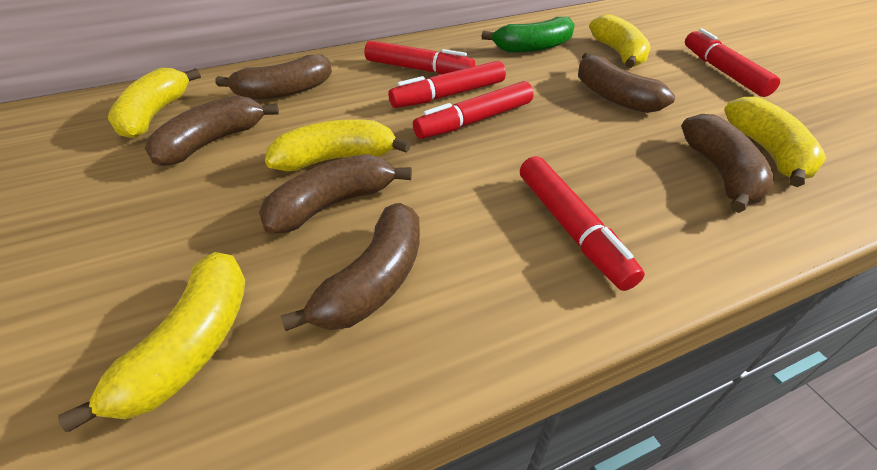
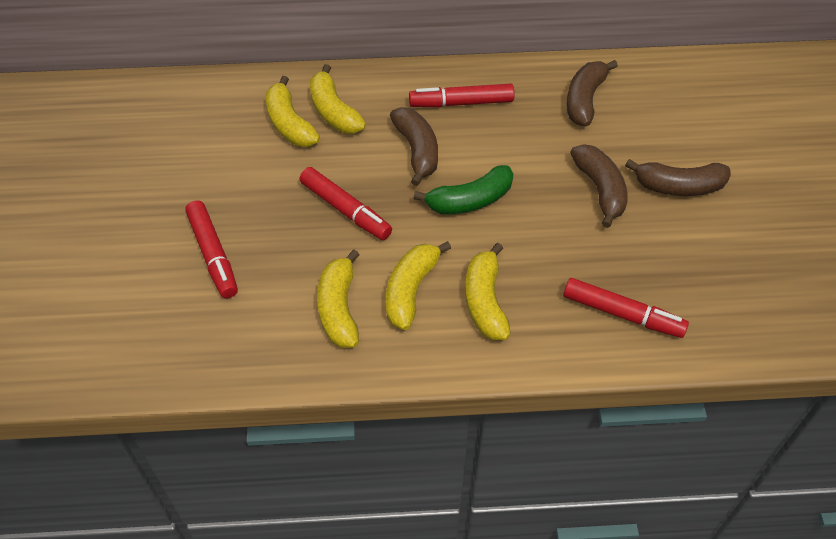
brown banana: [145,95,279,166] [216,55,332,100] [259,154,412,234] [281,203,420,331] [578,53,675,113] [681,114,774,213] = 6 -> [390,108,438,186] [566,60,618,126] [570,144,628,228] [625,159,731,196] = 4
red marker: [364,41,475,75] [388,61,506,108] [413,81,534,139] [520,156,645,291] [685,28,780,97] = 5 -> [185,200,238,298] [300,167,392,240] [409,84,515,107] [563,278,689,338] = 4

